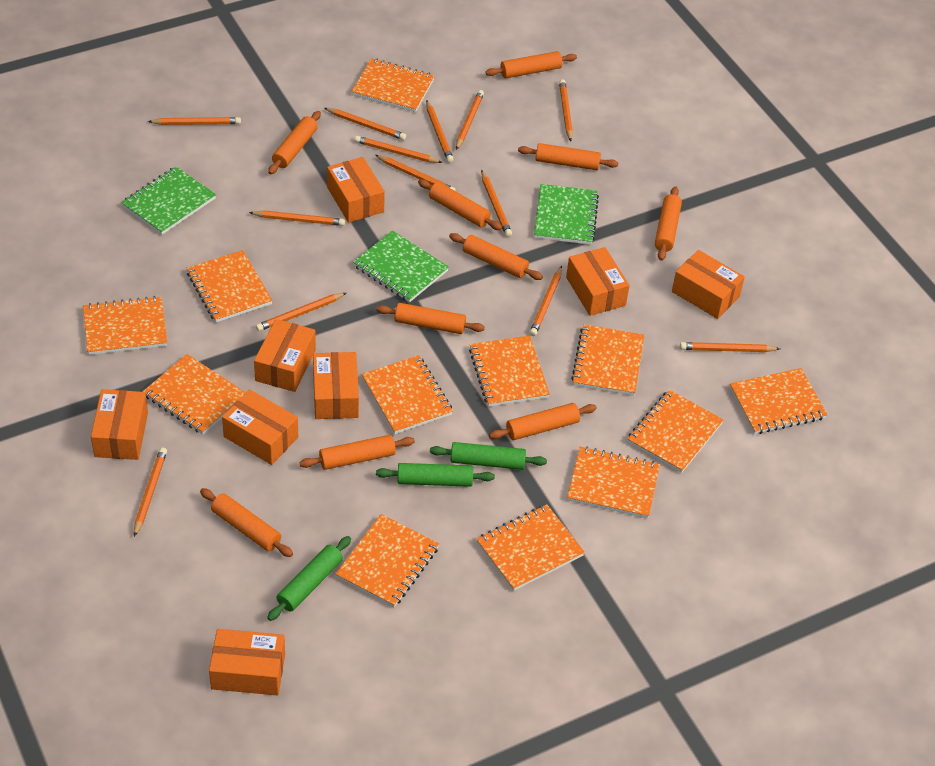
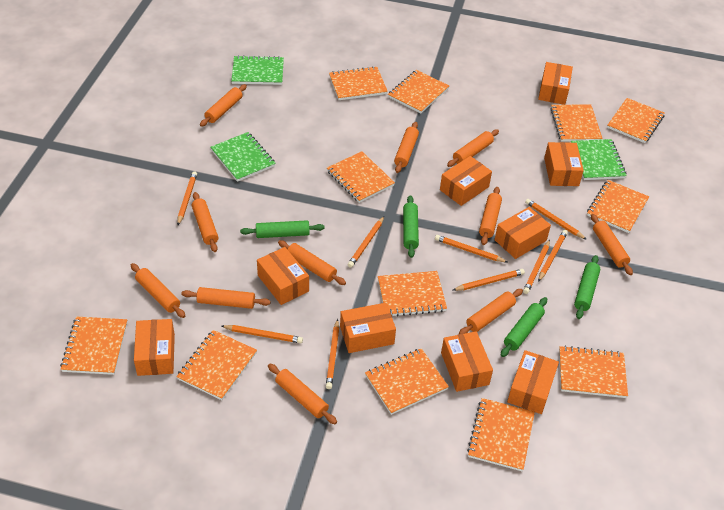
green rolling pin: [267,536,351,621] [376,463,495,487] [430,442,547,470] = 3 -> [240,220,325,238] [403,195,419,258] [501,297,547,357] [574,255,600,319] = 4
orange box: [91,389,148,460] [209,629,285,695] [222,389,298,465] [254,319,316,392] [313,352,359,419] [327,157,385,223] [566,247,630,316] [672,250,745,319] = 8 -> [134,319,175,376] [257,247,309,305] [340,303,396,353] [440,156,492,206] [441,331,493,392] [495,207,551,259] [507,350,559,414] [538,62,573,105] [544,142,584,186] = 9
orange pencil: [134,448,167,537] [148,117,241,125] [249,210,345,226] [256,293,346,331] [324,108,406,140] [355,136,443,163] [375,155,456,191] [426,100,454,163] [456,90,484,150] [481,170,512,237] [529,266,562,336] [559,79,573,142] [680,342,780,352] = 13 -> [177,171,197,225] [221,325,303,343] [326,319,339,389] [348,216,384,268] [435,235,507,262] [453,269,525,291] [523,240,550,294] [525,199,587,240] [538,230,568,282] = 9
orange rolling pin: [200,488,293,557] [268,111,321,174] [300,435,415,470] [376,303,485,334] [418,179,502,230] [449,233,543,280] [486,51,577,78] [489,403,597,440] [518,143,618,170] [655,186,682,261] = 10 -> [131,263,185,318] [181,287,271,309] [192,192,219,252] [200,84,247,127] [268,364,337,424] [278,240,346,285] [394,122,419,173] [447,129,499,167] [459,289,523,334] [479,187,502,245] [591,214,633,275] = 11

